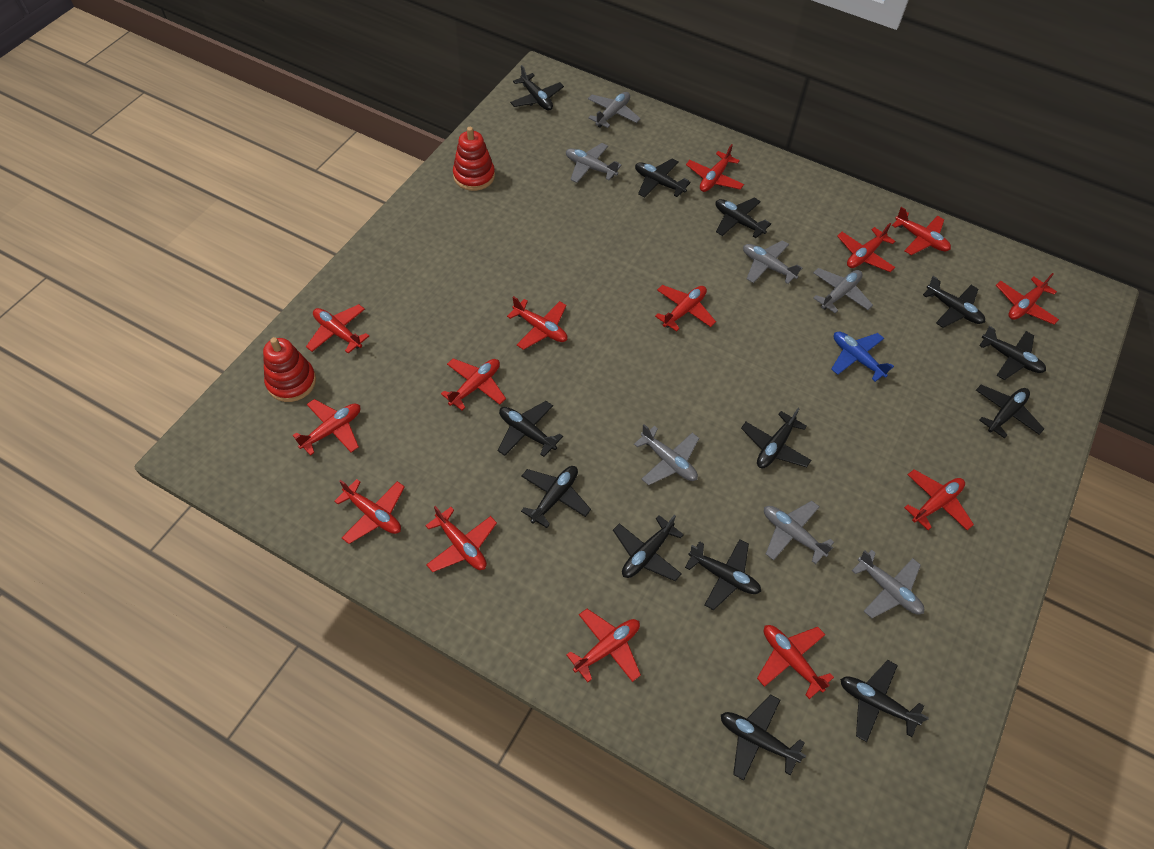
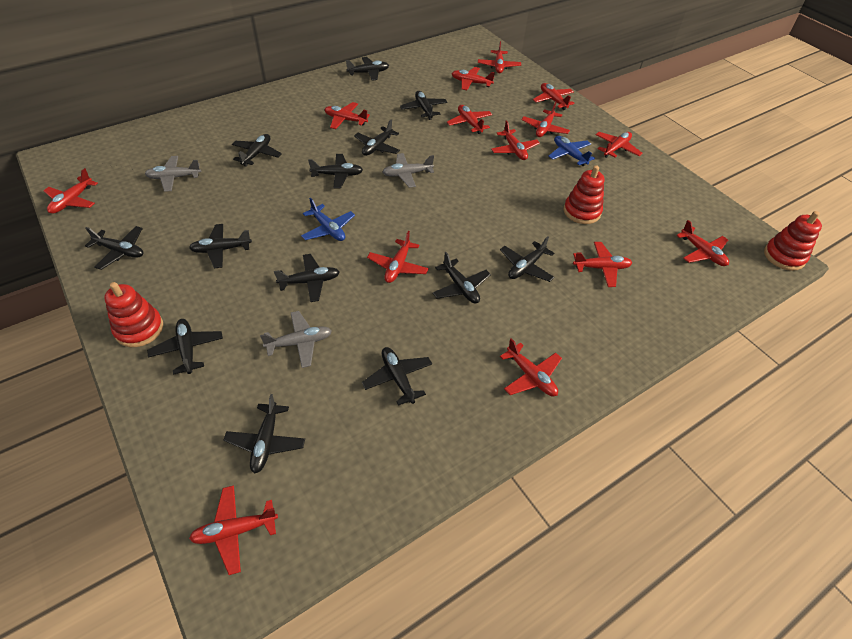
blue plane: [831,331,894,382] = 1 -> [301,198,355,241] [549,136,595,166] = 2
grey plane: [566,143,621,183] [588,92,641,128] [634,424,699,485] [743,240,802,284] [764,501,834,564] [813,268,873,313] [852,550,924,618] = 7 -> [145,156,201,192] [260,311,332,368] [382,153,434,188] = 3
red stacking toy: [263,337,316,402] [453,127,495,191] = 2 -> [104,282,163,347] [564,165,604,224] [764,211,822,271] = 3

